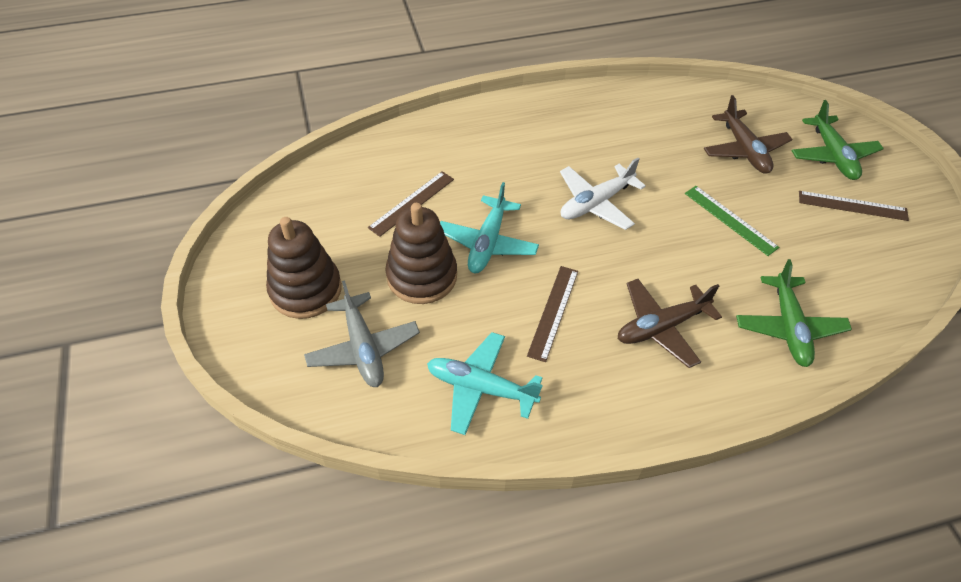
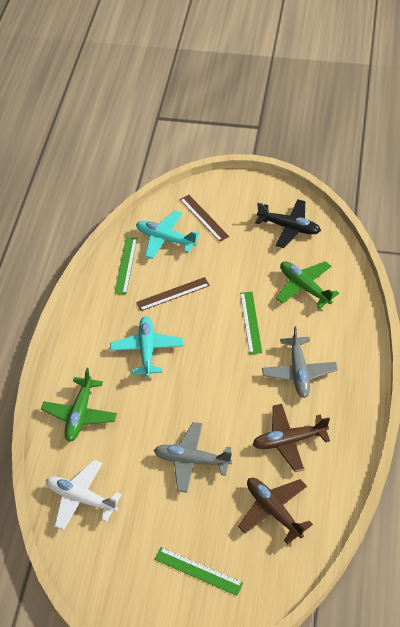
black plane: none = 0 -> [255,199,321,248] = 1
brown ruler: [368,171,454,237] [527,266,578,362] [799,191,909,221] = 3 -> [136,277,210,311] [180,195,229,242] = 2
brown stacking toy: [266,217,342,319] [385,203,457,304] = 2 -> none = 0
green ruler: [685,186,779,256] = 1 -> [115,237,137,294] [155,547,243,596] [240,292,262,354] = 3
grey plane: [304,280,420,387] = 1 -> [154,422,232,493] [262,326,338,398] = 2

